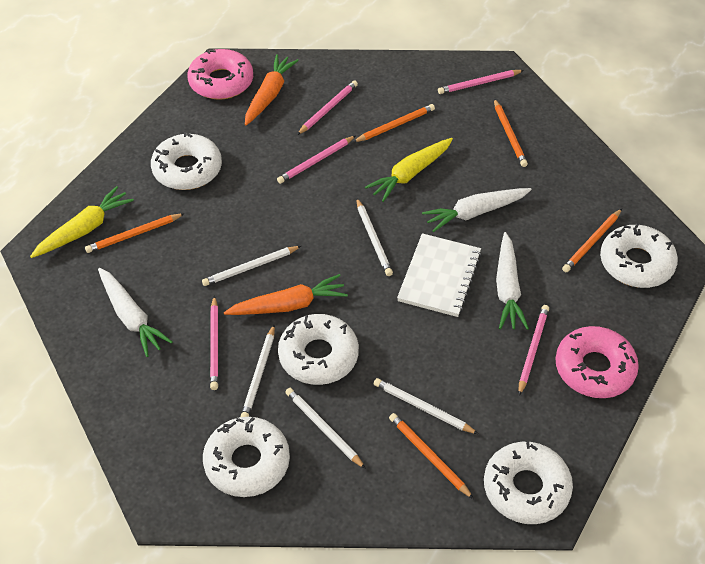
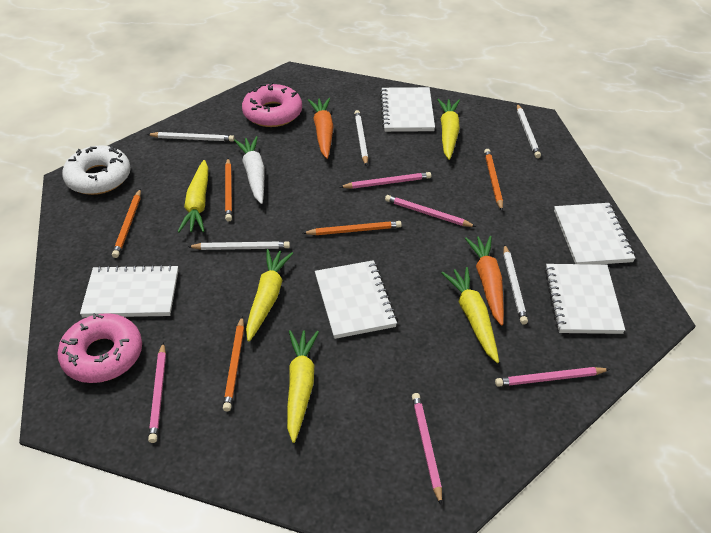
white carrot: [98,268,172,357] [422,188,531,232] [496,232,529,330] = 3 -> [234,136,265,204] = 1
white donut: [151,132,222,190] [203,417,290,497] [278,314,359,385] [484,441,573,524] [600,223,678,288] = 5 -> [62,145,131,195] = 1
white notebook: [397,233,482,317] = 1 -> [80,264,178,317] [315,260,398,339] [380,87,435,132] [545,264,625,334] [554,203,636,264] = 5
yellow carrot: [30,186,134,258] [365,138,453,202] = 2 -> [178,160,208,232] [246,249,293,342] [287,330,319,443] [438,99,460,160] [442,267,499,363] = 5

